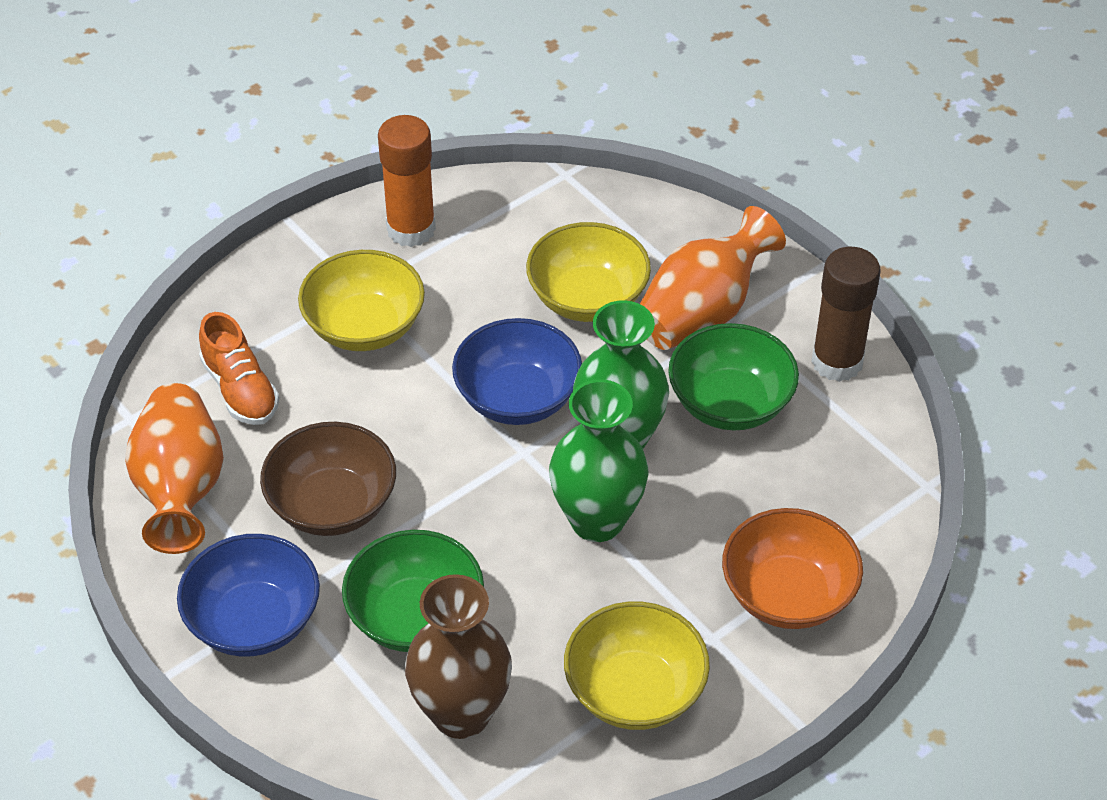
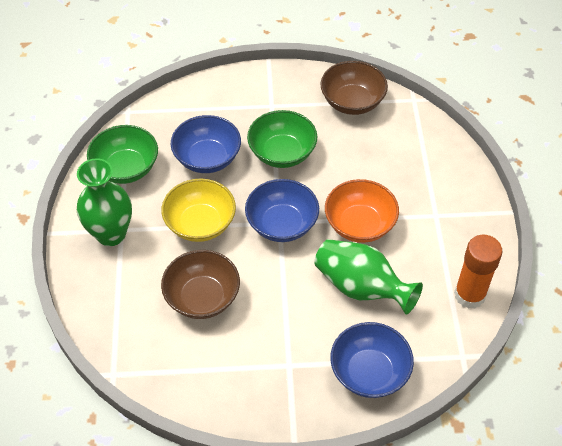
blue bowl: [177,534,320,657] [452,318,582,425] = 2 -> [171,115,241,173] [245,179,319,242] [330,322,414,398] = 3
brown bowl: [260,422,396,536] = 1 -> [161,250,240,319] [321,61,388,115] = 2
brown glue stick: [811,247,881,382] = 1 -> none = 0
brown vase: [405,574,512,739] = 1 -> none = 0
orange shoe: [199,312,279,425] = 1 -> none = 0
orange vase: [125,383,224,554] [640,206,786,350] = 2 -> none = 0
yellow bowl: [298,250,425,351] [526,222,651,322] [564,601,710,730] = 3 -> [161,179,236,242] = 1

